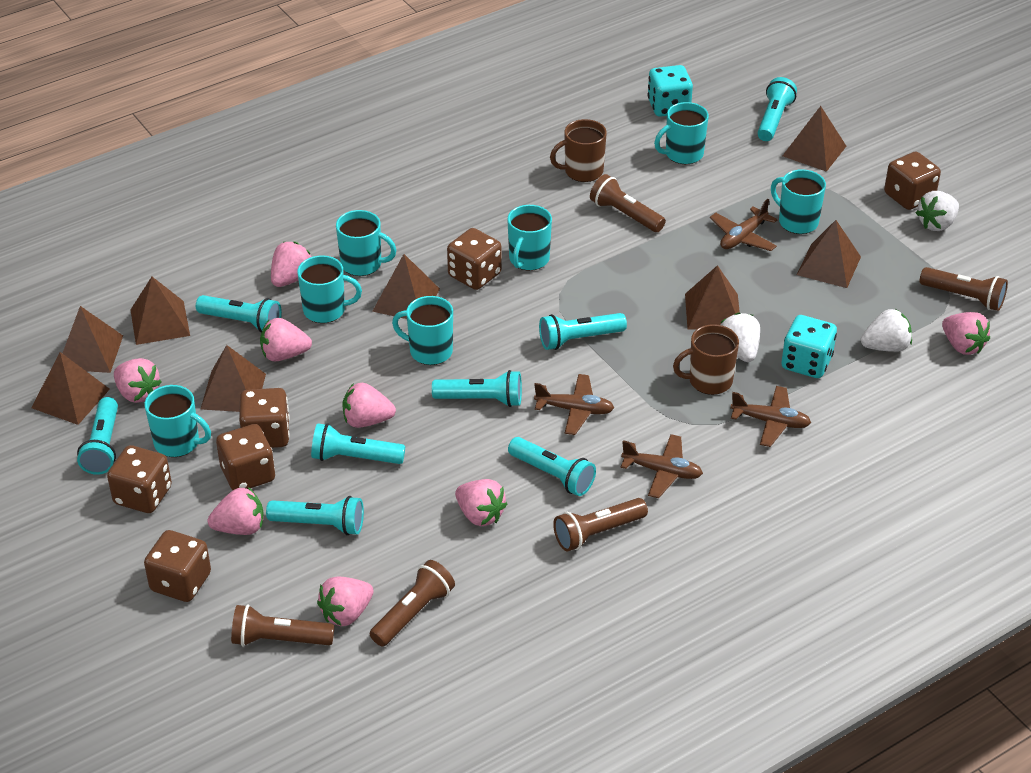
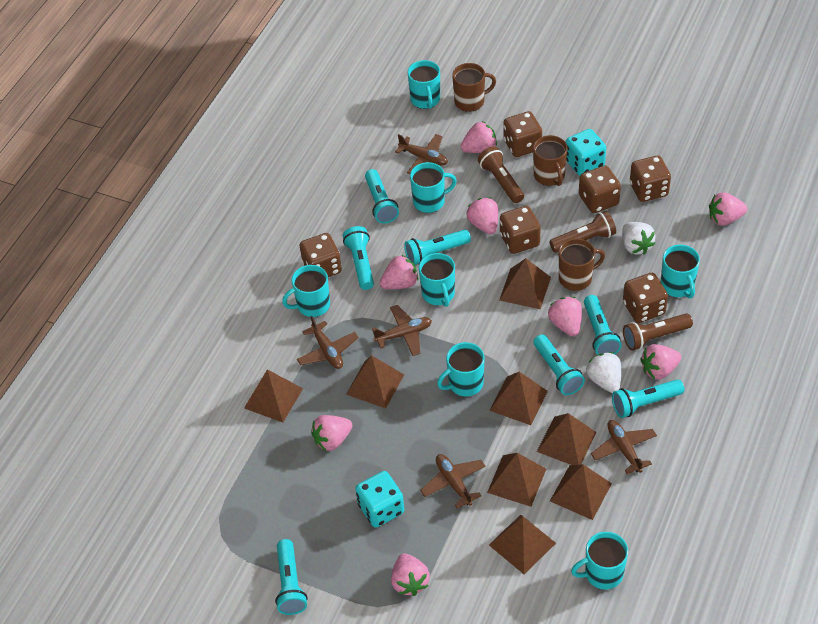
brown flashlight: [231,604,334,646] [369,560,455,647] [553,498,648,551] [590,174,666,232] [920,267,1008,311] = 5 -> [478,146,524,203] [549,211,616,253] [623,313,693,351] = 3
brown mug: [550,119,607,182] [673,324,739,395] = 2 -> [452,63,496,112] [533,135,568,186] [559,238,605,291] = 3
brown plane: [534,374,614,435] [621,434,703,498] [710,199,778,251] [730,386,811,447] = 4 -> [297,316,359,369] [372,305,432,356] [395,134,448,174] [420,454,486,509] [591,420,657,474] = 5
turquoise flashlight: [77,397,118,475] [196,295,282,333] [266,496,364,535] [311,423,405,464] [432,370,522,407] [508,437,596,496] [539,313,627,350] [757,77,797,141] = 8 -> [275,539,307,615] [343,226,374,290] [365,169,399,223] [404,229,471,265] [533,334,585,395] [584,295,622,355] [612,379,685,418] = 7
white strawberry: [721,313,760,362] [861,309,912,352] [916,191,959,231] = 3 -> [586,352,621,393] [622,222,655,254] = 2

